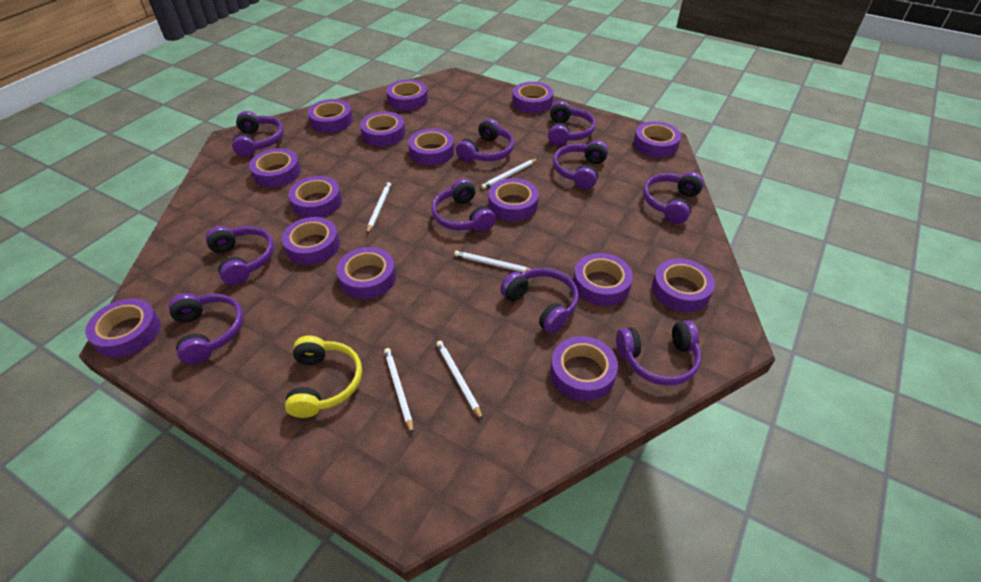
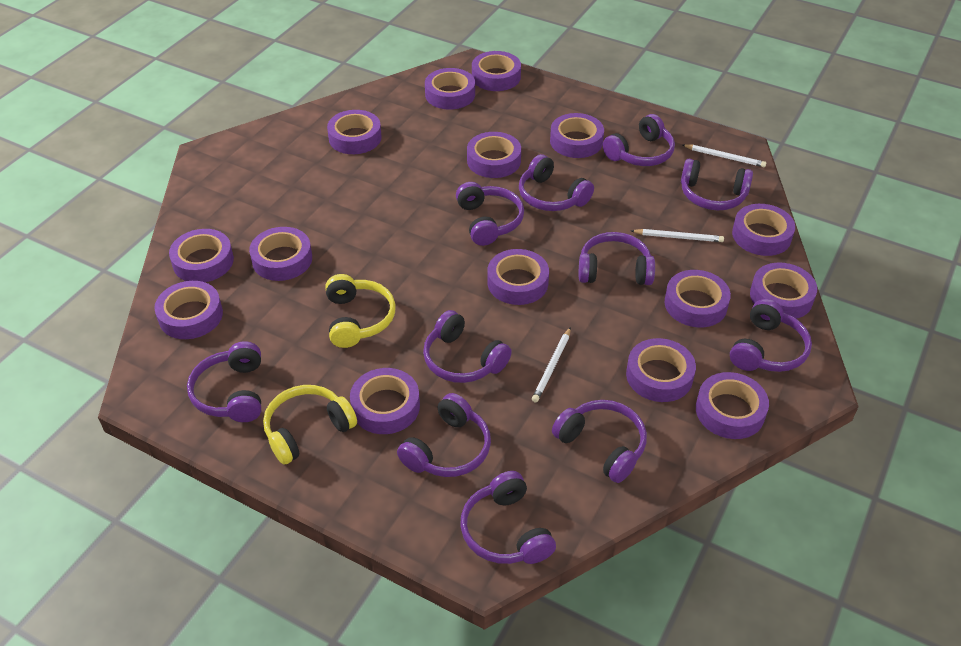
purple headphones: [169,293,243,364] [206,226,274,285] [232,111,284,157] [431,179,496,232] [456,118,514,162] [500,268,579,334] [548,101,596,146] [553,140,608,189] [616,320,701,385] [643,172,704,224] = 10 -> [187,341,261,422] [397,393,491,477] [423,310,512,383] [456,182,524,246] [460,471,556,564] [519,154,594,211] [552,400,647,483] [579,232,655,285] [603,114,675,166] [681,159,753,210] [730,299,812,372] = 11
white pencil: [367,182,391,234] [384,348,413,434] [436,341,483,420] [454,251,531,273] [481,159,538,189] = 5 -> [532,327,571,402] [631,229,724,242] [683,144,766,167] = 3
yellow headphones: [285,336,362,418] = 1 -> [263,385,357,465] [325,274,396,348] = 2

